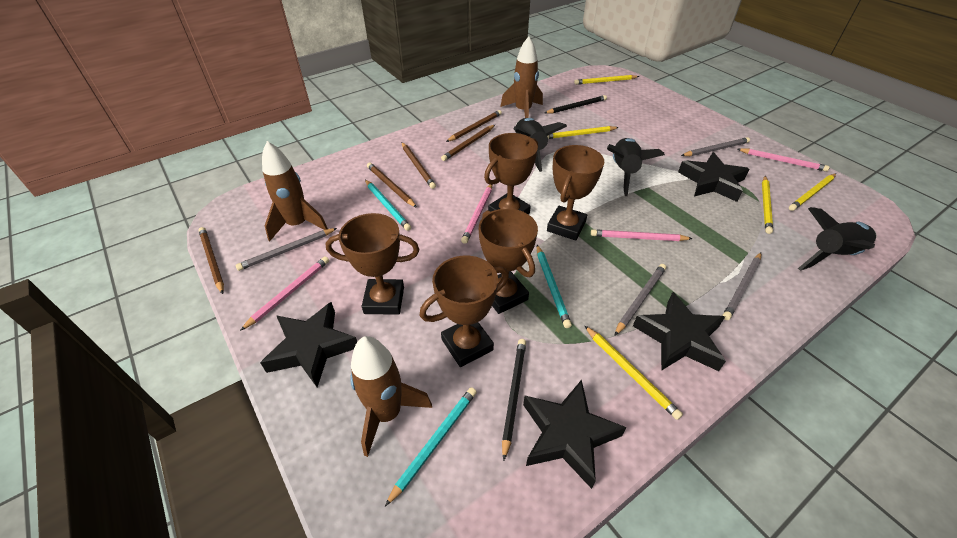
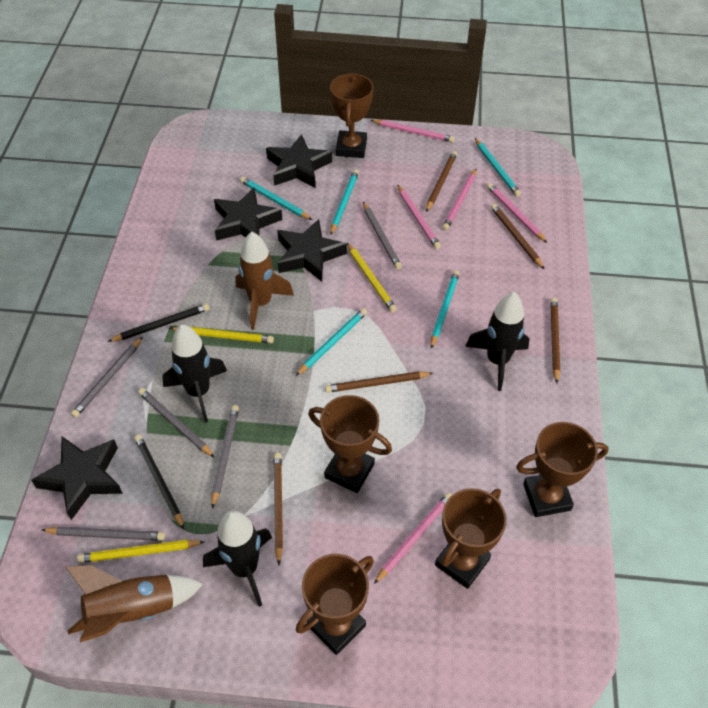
brown rocket: [262,141,328,242] [350,336,432,457] [500,36,543,118] = 3 -> [65,565,203,642] [236,232,294,330] = 2
grey pencil: [235,228,337,271] [614,264,666,336] [681,137,750,156] [722,252,762,320] = 4 -> [42,526,165,541] [71,337,143,418] [138,388,215,458] [212,405,239,509] [363,202,402,269] = 5
pink pencil: [240,256,329,331] [461,184,492,244] [591,229,693,241] [738,148,830,171] = 4 -> [371,120,455,143] [374,493,452,584] [397,184,441,249] [442,168,477,230] [487,183,547,243] = 5
turquoise pencil: [365,180,411,231] [385,387,477,506] [537,245,572,328] = 3 -> [240,177,312,220] [295,308,367,376] [330,169,359,235] [431,270,460,348] [475,138,521,197] = 5
yellow pencil: [547,126,619,139] [574,75,639,85] [584,325,683,420] [762,176,773,234] [789,173,836,211] = 5 -> [77,540,204,563] [169,327,274,343] [347,243,397,312] = 3

